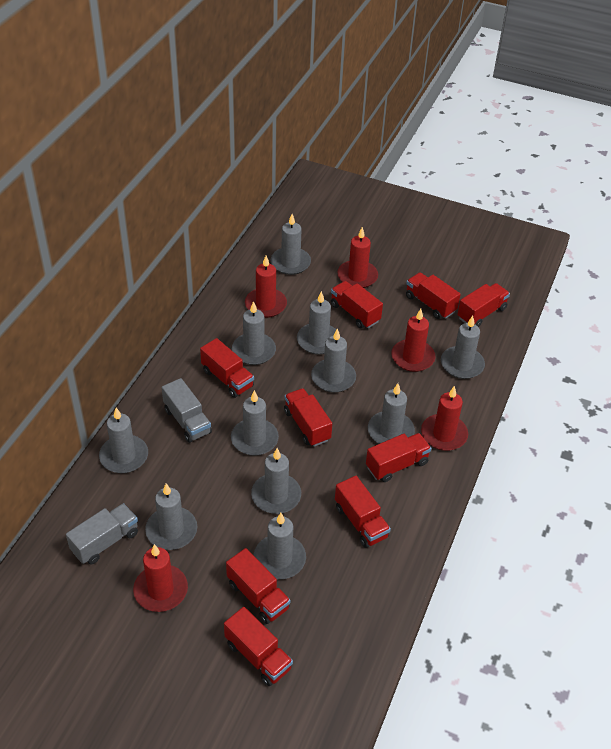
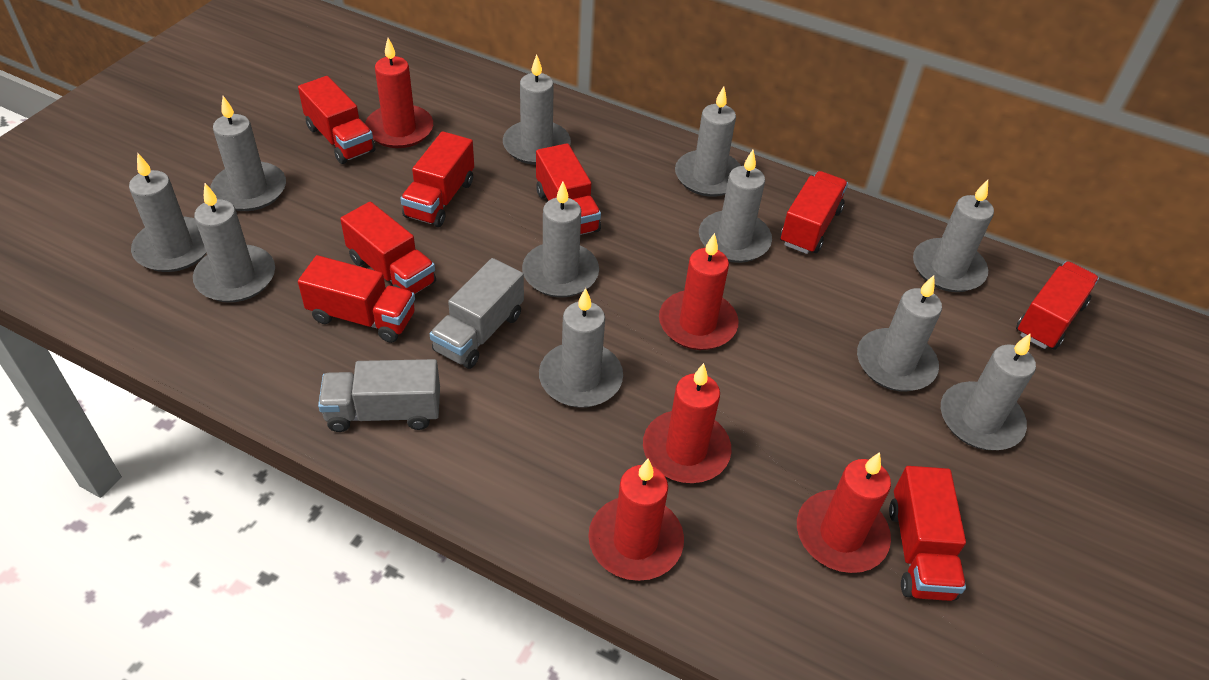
red truck: [200,338,254,398] [224,607,293,686] [226,548,290,624] [284,388,332,447] [331,281,383,328] [335,476,391,548] [366,433,431,482] [406,272,461,319] [457,283,510,327] = 9 -> [298,76,375,164] [298,255,415,343] [340,202,436,294] [400,131,474,227] [536,143,601,235] [780,171,848,254] [889,466,966,601] [1016,261,1099,350] = 8

